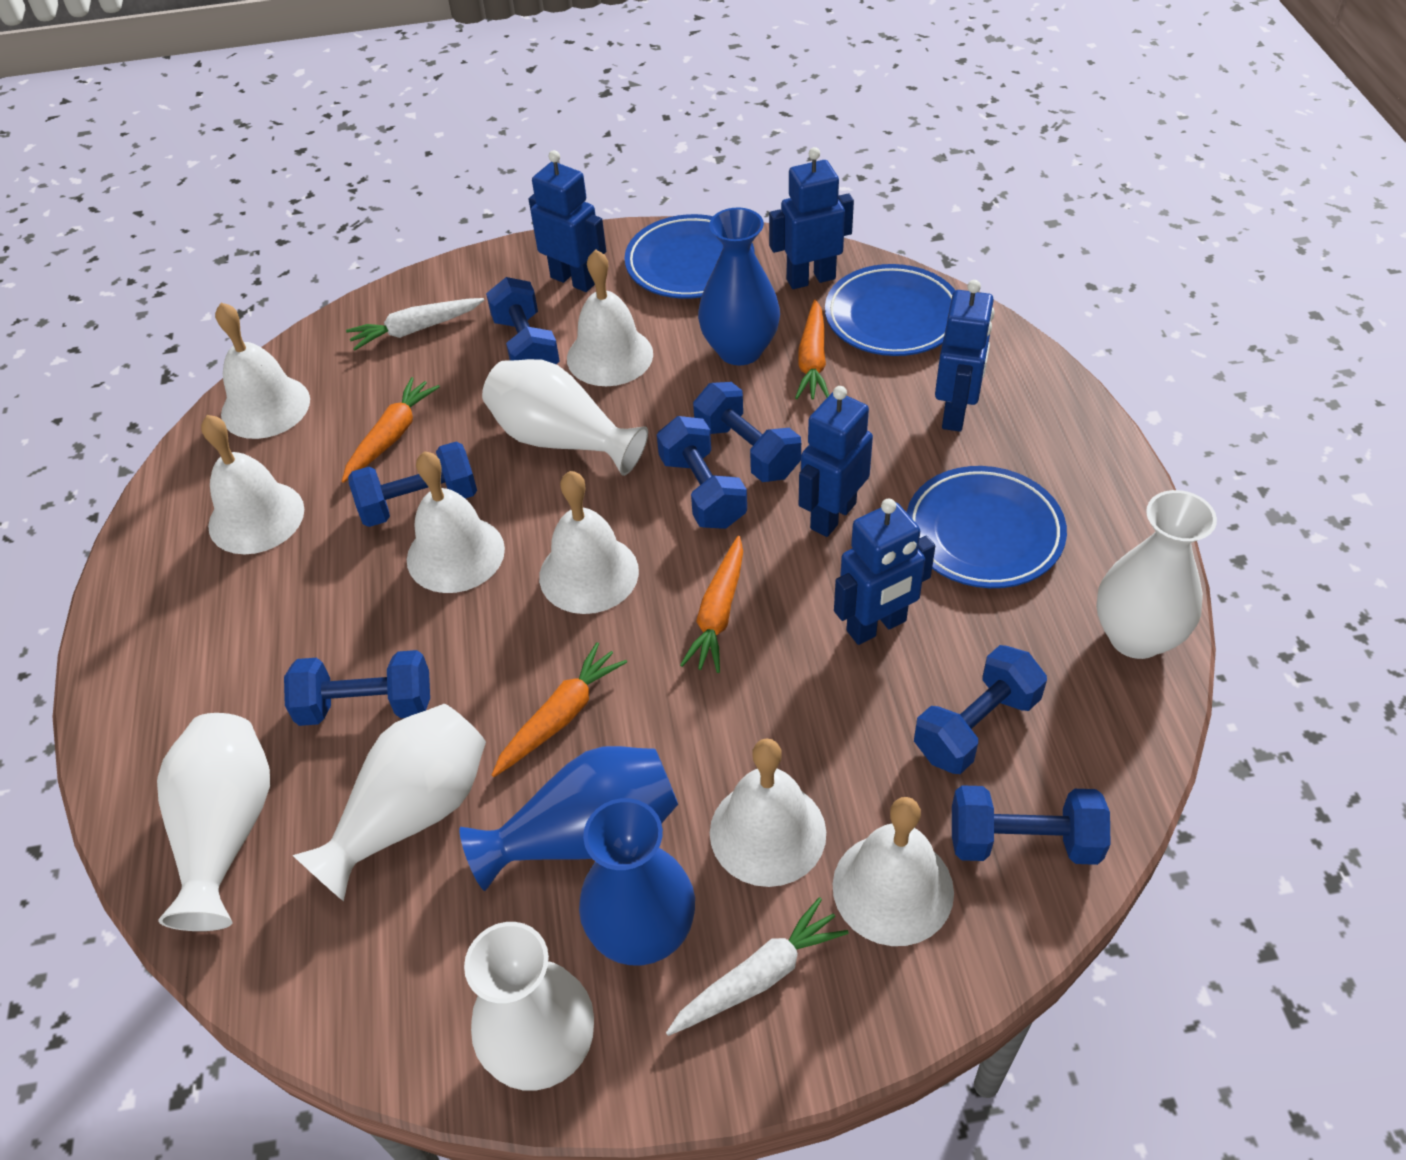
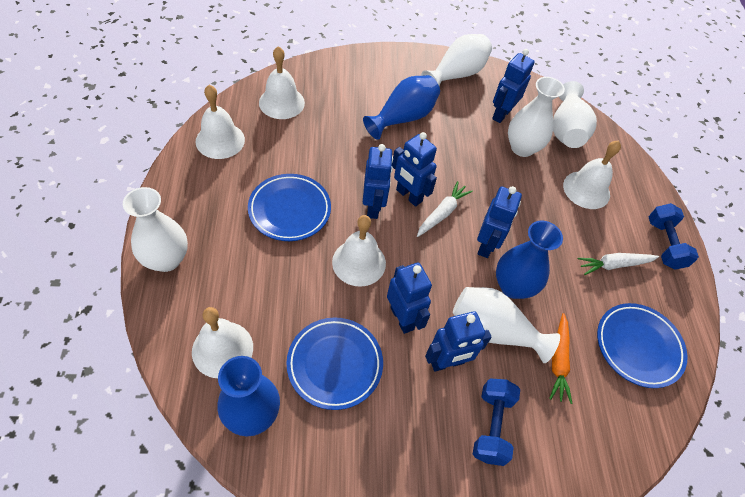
blue dumbbell: [284,650,430,726] [348,442,477,527] [486,277,560,364] [657,416,747,529] [693,382,801,482] [914,645,1047,774] [952,785,1111,865] = 7 -> [473,378,520,466] [649,203,699,270] = 2
blue robot: [529,150,606,292] [769,147,854,289] [799,386,873,537] [834,499,935,645] [935,280,994,432] = 5 -> [363,144,393,219] [387,262,432,334] [392,132,437,206] [425,311,492,372] [477,186,522,258] [492,49,535,123] = 6
orange carrot: [342,377,440,483] [492,642,627,777] [680,536,743,673] [795,300,829,399] = 4 -> [549,313,572,404] = 1
white bell: [201,415,304,554] [215,303,310,439] [407,451,505,593] [539,471,639,614] [567,249,653,386] [710,738,826,887] [833,797,954,946] = 7 -> [192,307,253,378] [196,85,245,159] [259,46,305,119] [332,215,386,287] [563,141,621,209] = 5

